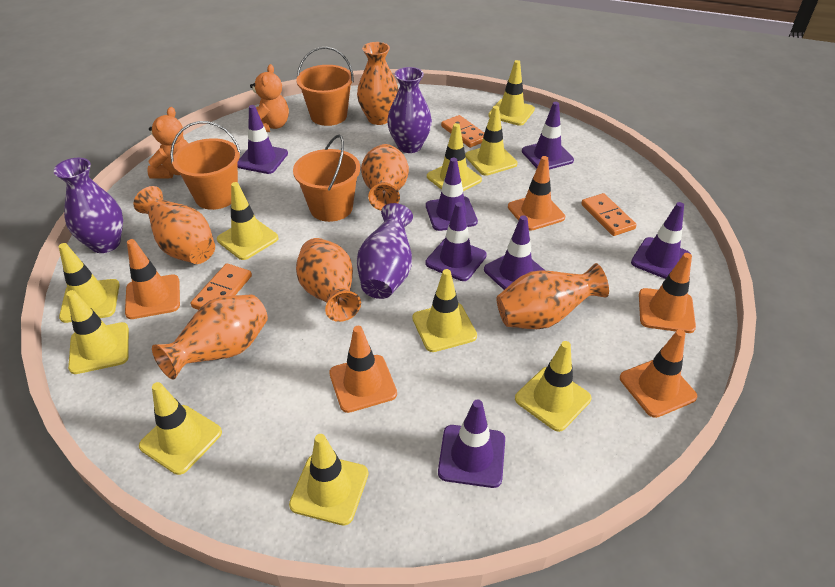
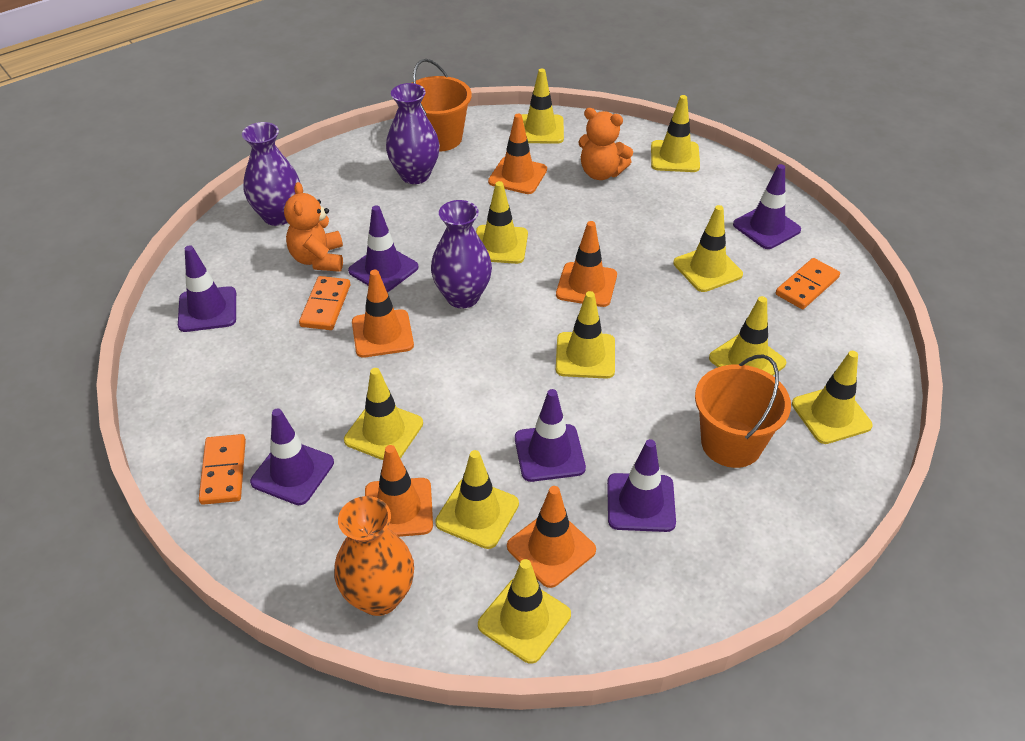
orange bucket: [170,121,241,210] [293,135,360,222] [297,47,354,126] = 3 -> [412,59,472,152] [695,354,791,468] = 2
orange vase: [133,186,215,264] [152,294,268,380] [296,238,361,322] [357,42,399,125] [361,144,409,210] [496,263,609,329] = 6 -> [334,496,414,616] = 1
purple traffic cone: [238,105,288,174] [425,202,487,281] [426,158,478,231] [438,399,505,488] [484,215,545,290] [522,102,574,169] [631,202,691,279] = 7 -> [178,245,236,332] [250,409,334,505] [348,205,418,292] [515,389,586,482] [607,439,676,532] [733,164,801,249] = 6

